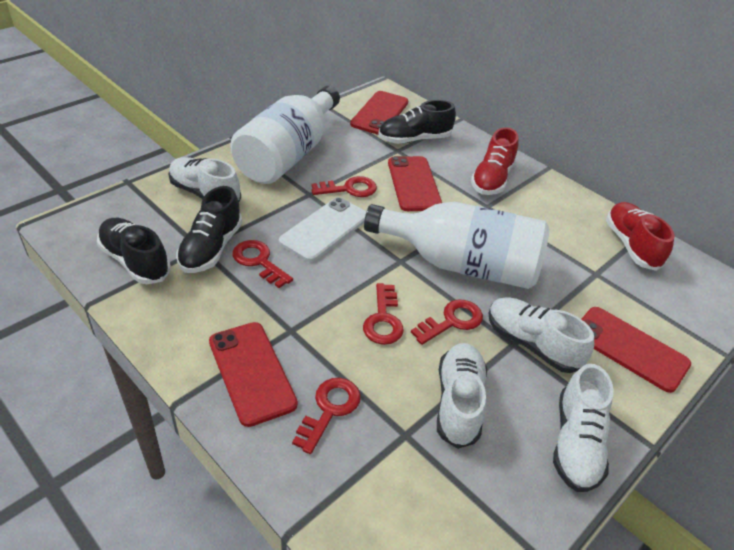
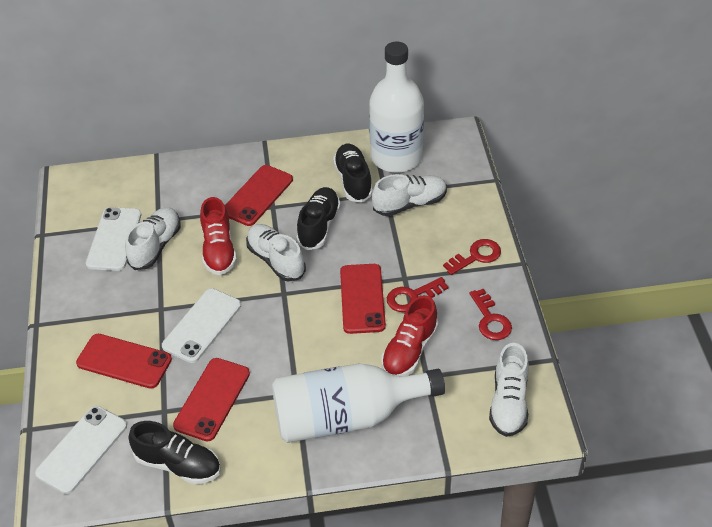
red key: [233,240,293,288] [292,378,361,454] [311,176,377,197] [363,283,404,345] [411,299,483,345] = 5 -> [387,277,448,312] [443,239,501,275] [469,289,512,340] = 3
white phone: [279,197,366,262] = 1 -> [35,406,127,494] [86,207,141,271] [162,288,241,363] = 3

